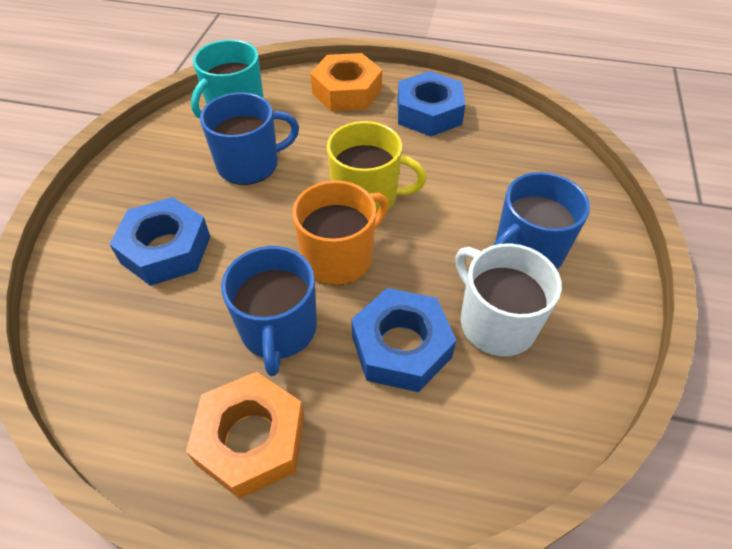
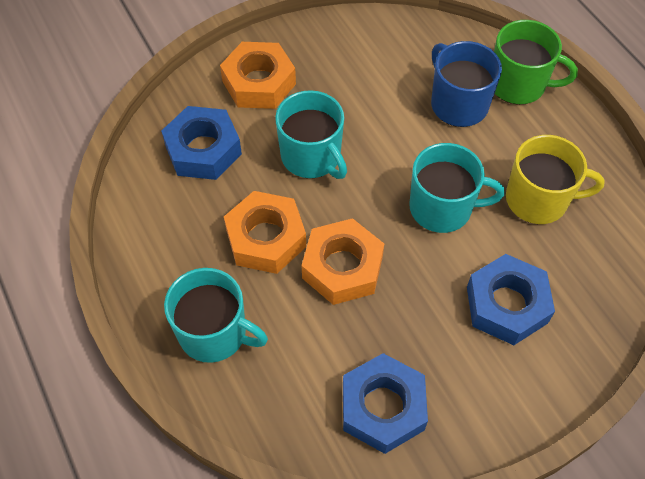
blue mug: [200,92,299,185] [221,246,317,376] [494,172,590,269] = 3 -> [431,41,502,127] = 1
green mug: none = 0 -> [494,20,578,105] = 1
orange mug: [292,180,388,285] = 1 -> none = 0
orange nut: [186,372,304,499] [310,53,382,111] = 2 -> [220,42,296,109] [224,191,306,274] [302,218,384,305] = 3
turquoise mug: [191,40,264,118] = 1 -> [164,268,268,363] [275,90,347,179] [409,143,505,233] = 3
white mug: [455,243,562,356] = 1 -> none = 0

